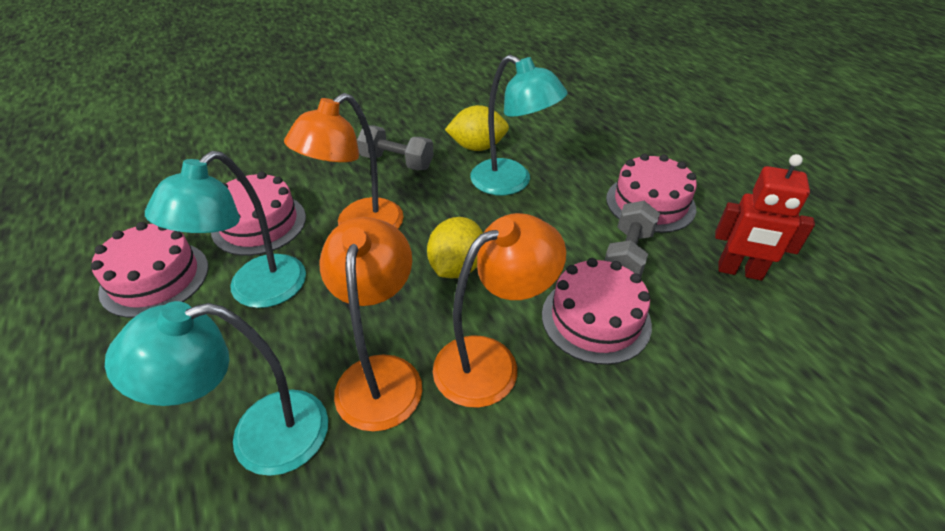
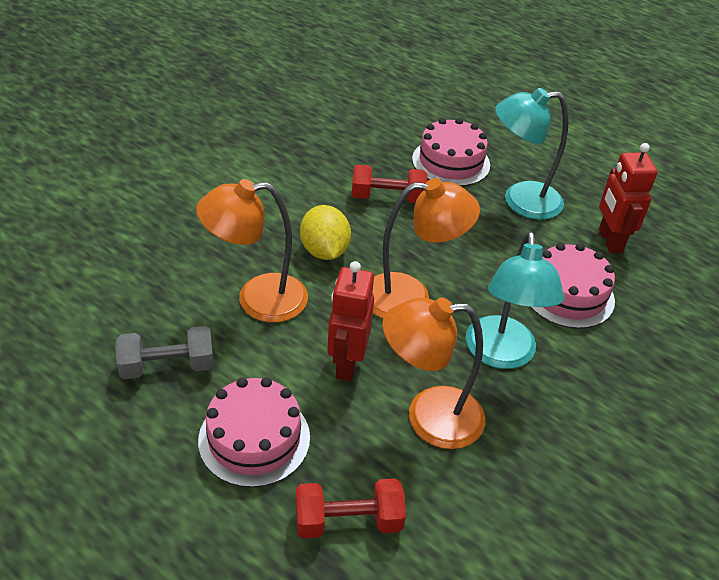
grey dumbbell: [357,125,434,171] [604,201,660,276] = 2 -> [115,326,214,379] = 1
pink cake: [91,222,208,318] [211,172,306,256] [542,258,652,365] [606,153,697,233] = 4 -> [198,377,310,488] [412,118,490,186] [530,243,615,329] = 3
red dumbbell: none = 0 -> [296,478,406,538] [352,165,427,203] = 2
red robot: [715,154,815,281] = 1 -> [327,261,374,381] [599,143,658,253] = 2
turquoise lamp: [105,301,328,476] [145,151,306,308] [470,55,567,195] = 3 -> [466,232,564,369] [495,88,568,220] = 2
yellow lemon: [427,217,483,278] [445,105,509,151] = 2 -> [300,205,351,260] = 1

